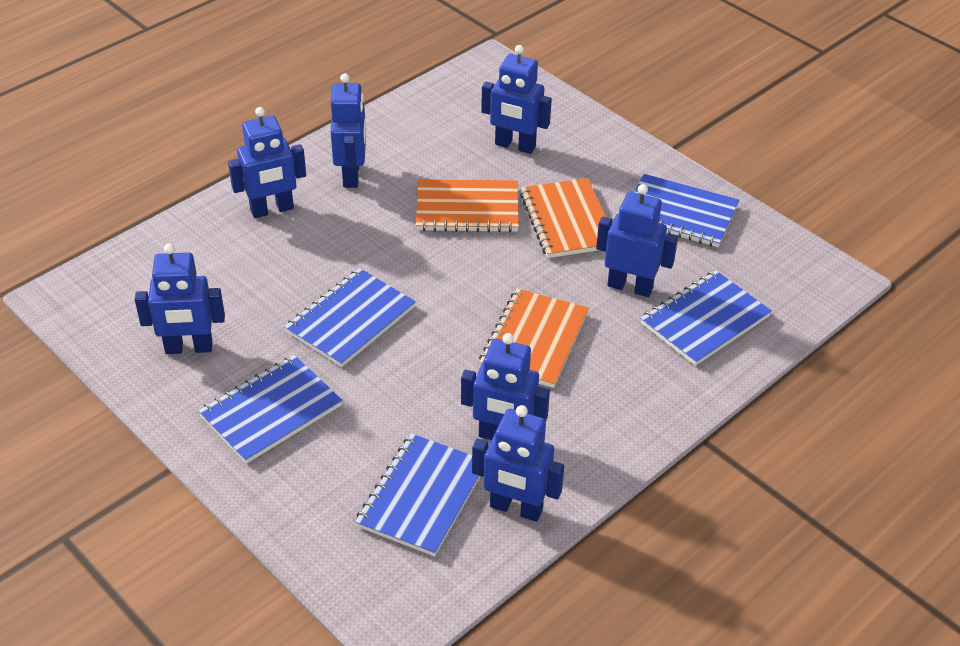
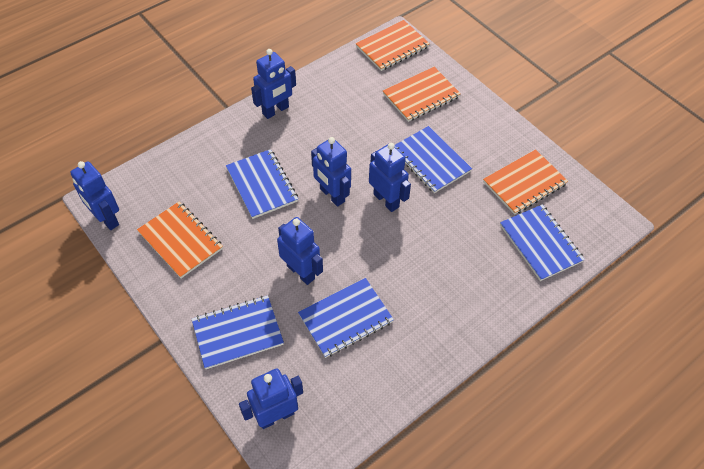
blue robot: [135,244,225,354] [228,107,306,218] [331,73,366,188] [461,333,550,440] [472,405,564,522] [481,45,552,154] [596,184,678,297] = 7 -> [70,161,119,230] [239,368,303,429] [251,49,296,119] [277,217,323,285] [311,137,351,207] [369,143,411,212] = 6
orange notebook: [416,179,519,232] [479,289,589,388] [520,178,606,258] = 3 -> [137,201,223,278] [356,20,430,71] [383,67,461,122] [483,149,568,215] = 4

